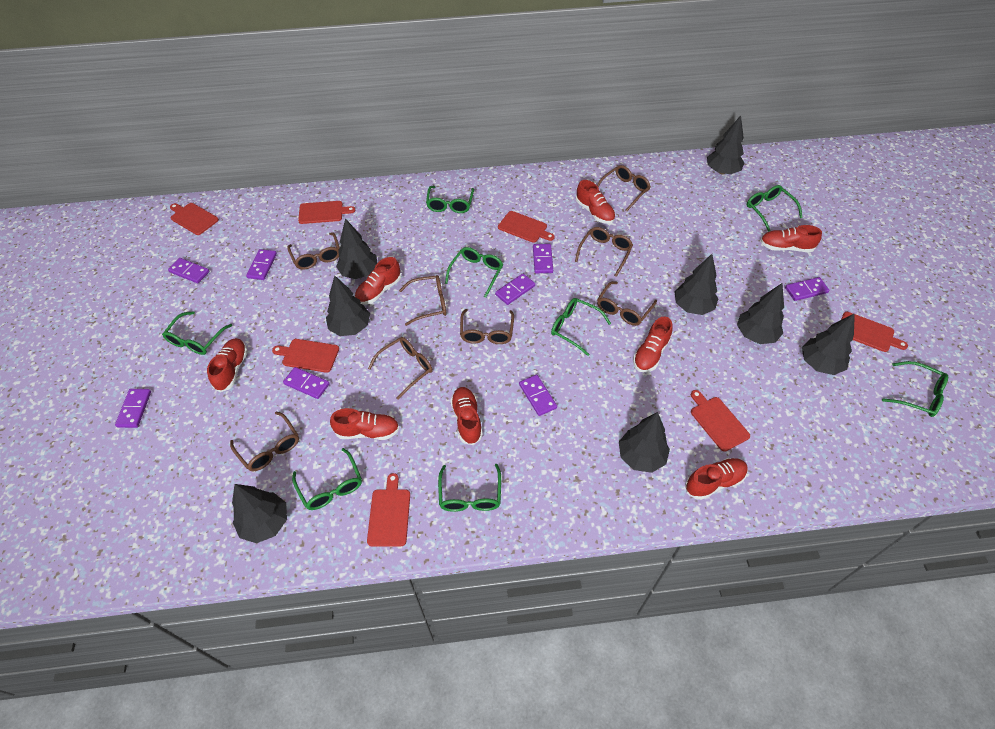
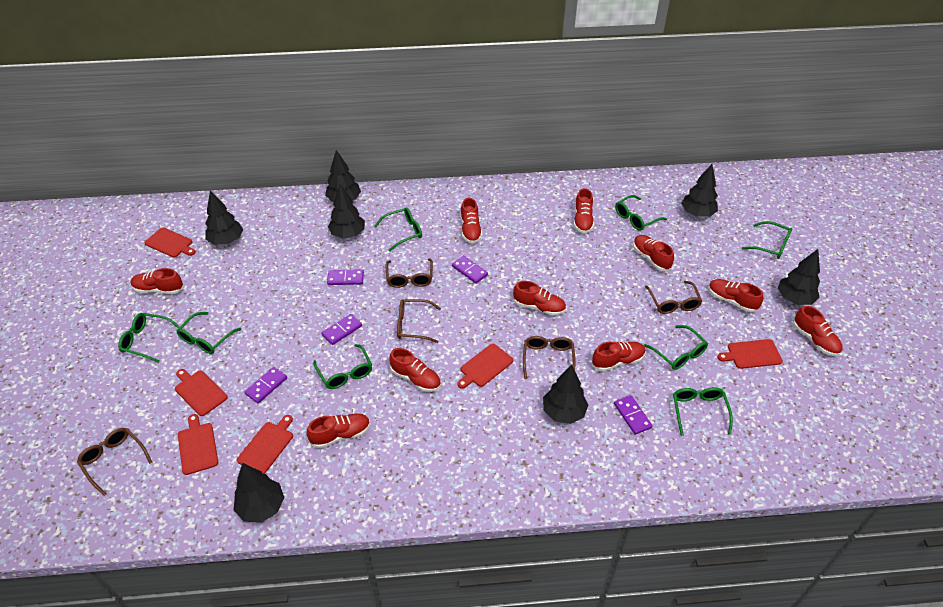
black tree: [232,484,287,543] [326,275,370,336] [336,218,377,279] [619,412,670,473] [674,254,718,315] [707,115,744,175] [737,283,784,344] [802,313,855,375] = 8 -> [205,191,243,245] [233,463,284,523] [325,150,361,202] [328,184,365,239] [543,364,588,424] [681,164,718,217] [778,249,820,305] = 7
brown glasses: [230,412,299,472] [287,232,340,270] [368,337,432,400] [399,275,446,326] [460,309,514,344] [575,227,633,277] [597,165,651,211] [597,281,657,326] = 8 -> [77,428,153,496] [386,258,433,288] [397,299,441,343] [523,336,576,379] [645,281,702,314] = 5
purple domino: [115,389,151,428] [168,258,210,283] [246,249,277,280] [283,367,330,399] [495,273,535,305] [519,375,557,416] [533,244,553,273] [785,277,829,301] = 8 -> [244,367,287,404] [321,314,362,345] [327,269,364,285] [452,256,488,284] [614,395,653,435] = 5
red cutting board: [170,203,219,235] [272,339,339,373] [298,201,356,224] [367,473,410,546] [498,211,555,243] [691,390,750,452] [841,312,908,352] = 7 -> [144,228,196,257] [175,369,228,416] [178,414,218,475] [237,415,293,474] [457,344,513,389] [717,339,783,369] = 6
red shoe: [207,338,248,392] [330,408,399,440] [355,257,401,304] [450,387,483,445] [576,180,615,224] [633,317,673,372] [685,458,748,500] [760,225,822,252] = 8 -> [131,268,183,294] [307,413,370,448] [389,348,441,392] [461,198,482,244] [513,281,566,316] [574,188,594,233] [592,341,646,371] [633,235,674,271] [708,279,763,312] [793,306,843,356] = 10

